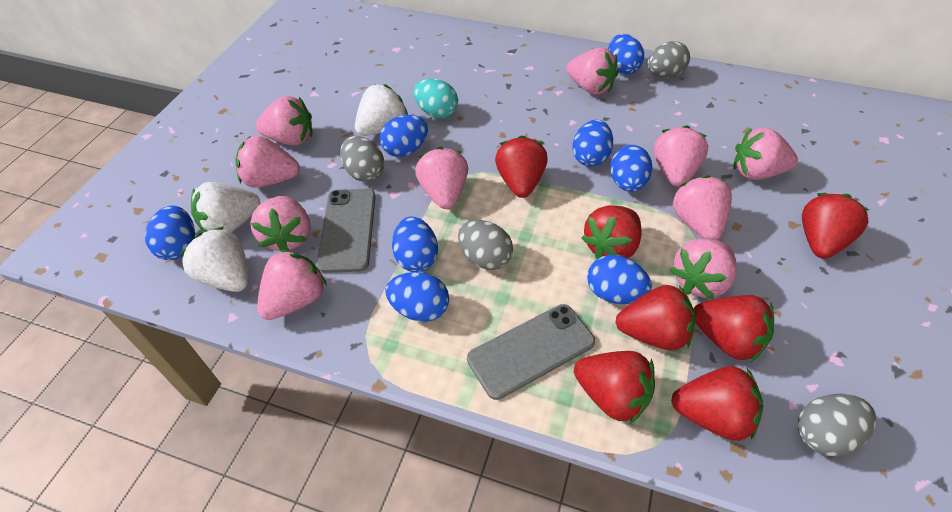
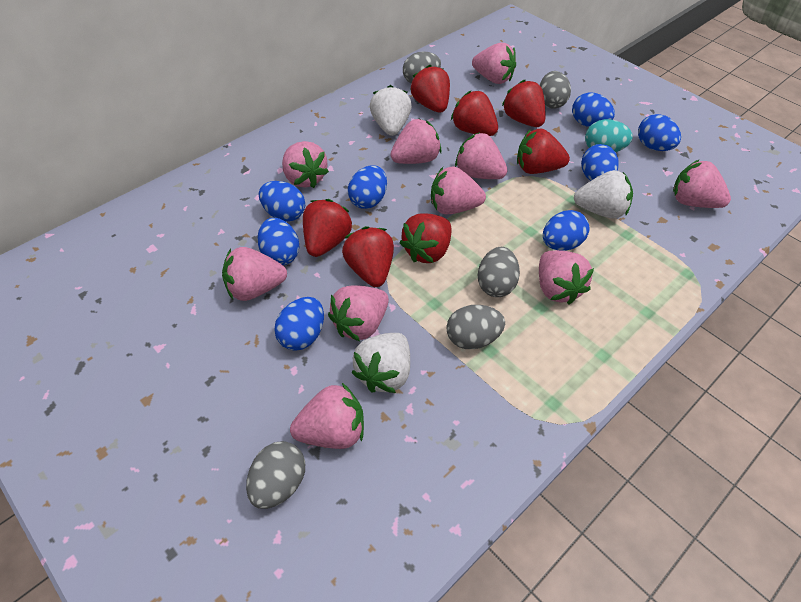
grey egg: [340,136,384,182] [458,220,513,270] [647,41,690,78] [798,394,876,457] = 4 -> [246,441,305,509] [403,52,441,83] [446,305,505,349] [478,247,520,297] [540,71,571,109] = 5
grey phone: [317,189,375,273] [467,304,595,400] = 2 -> none = 0

